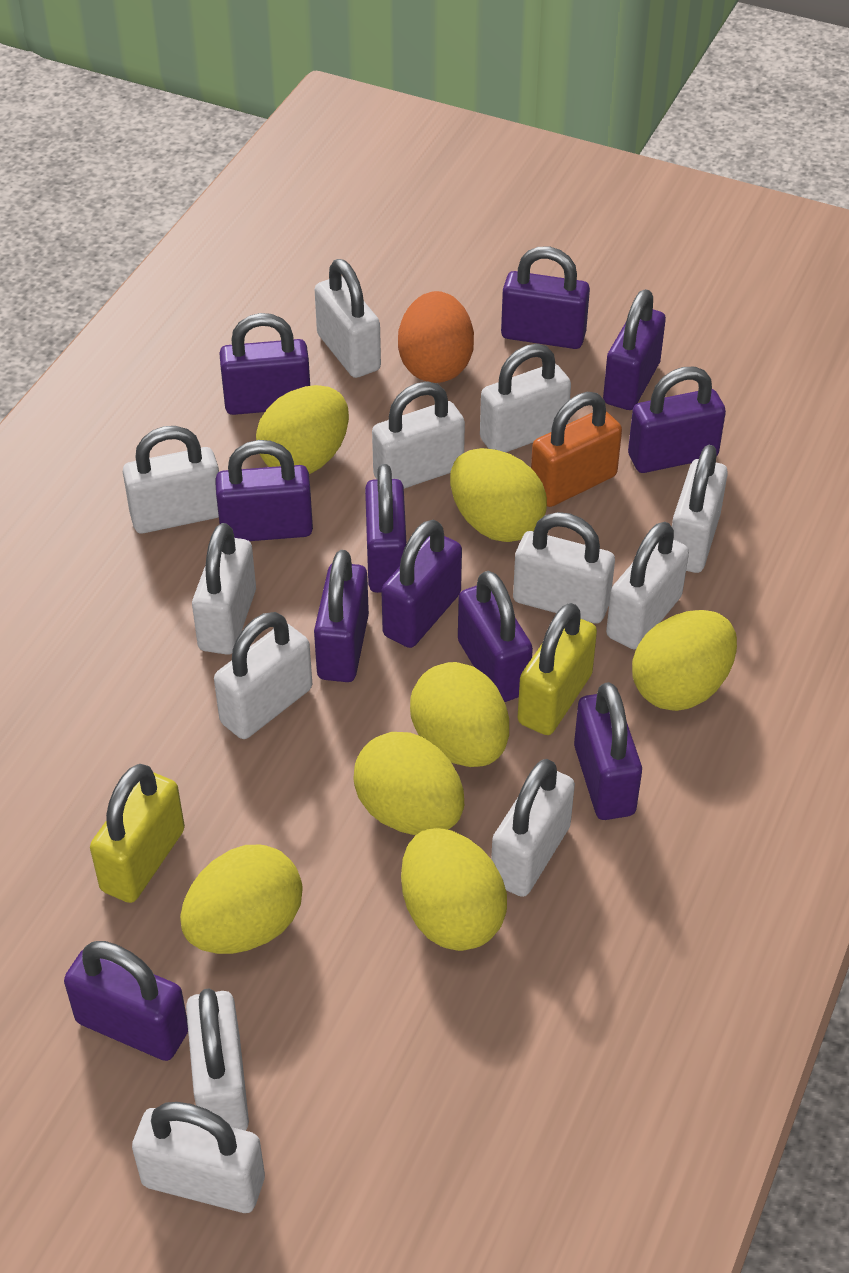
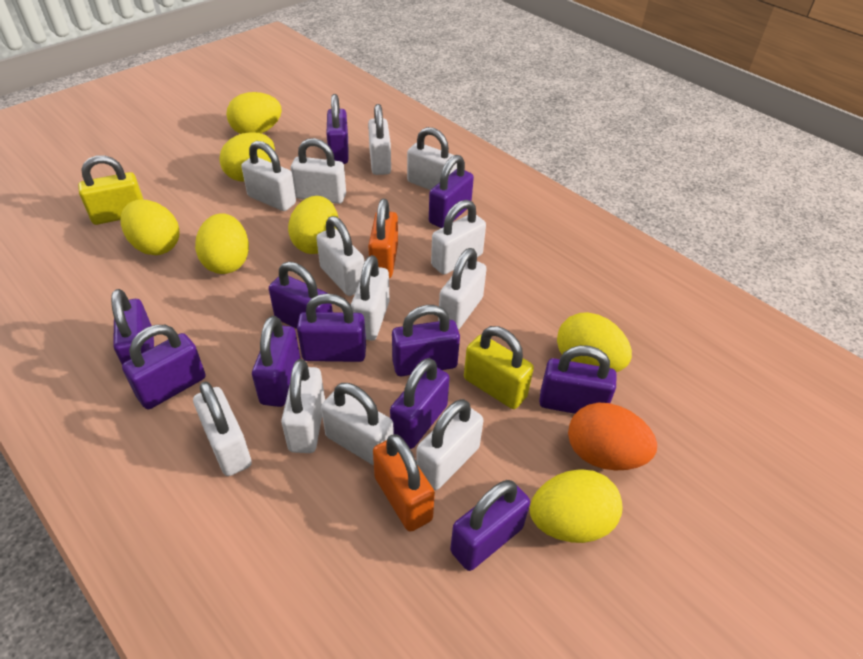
orange padlock: [531,392,622,507] = 1 -> [368,199,398,278] [373,434,435,532] = 2

